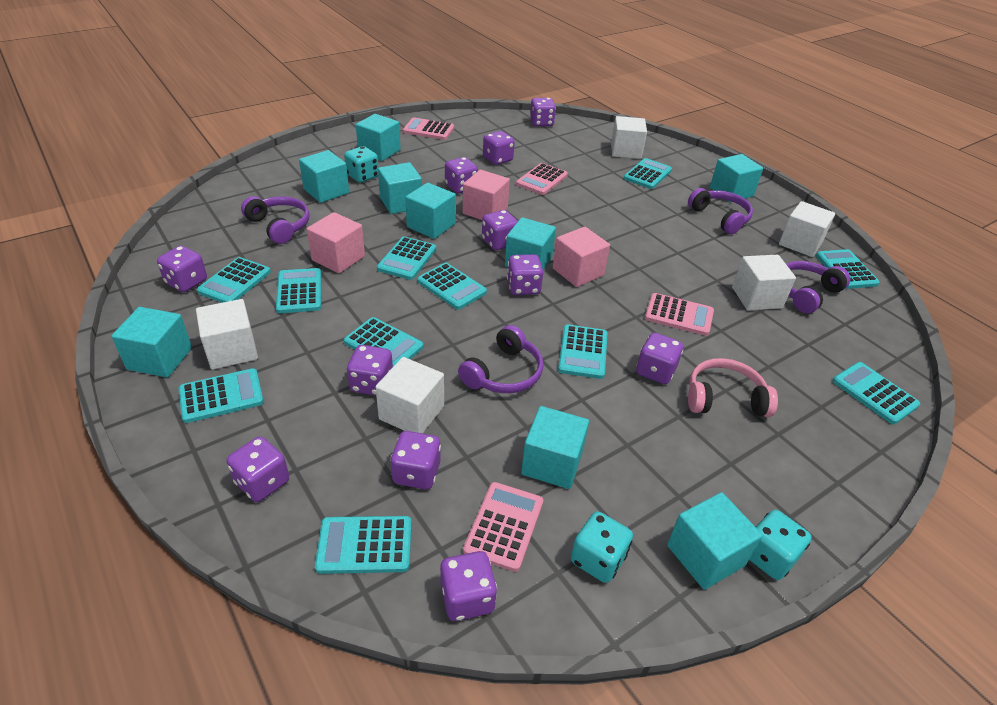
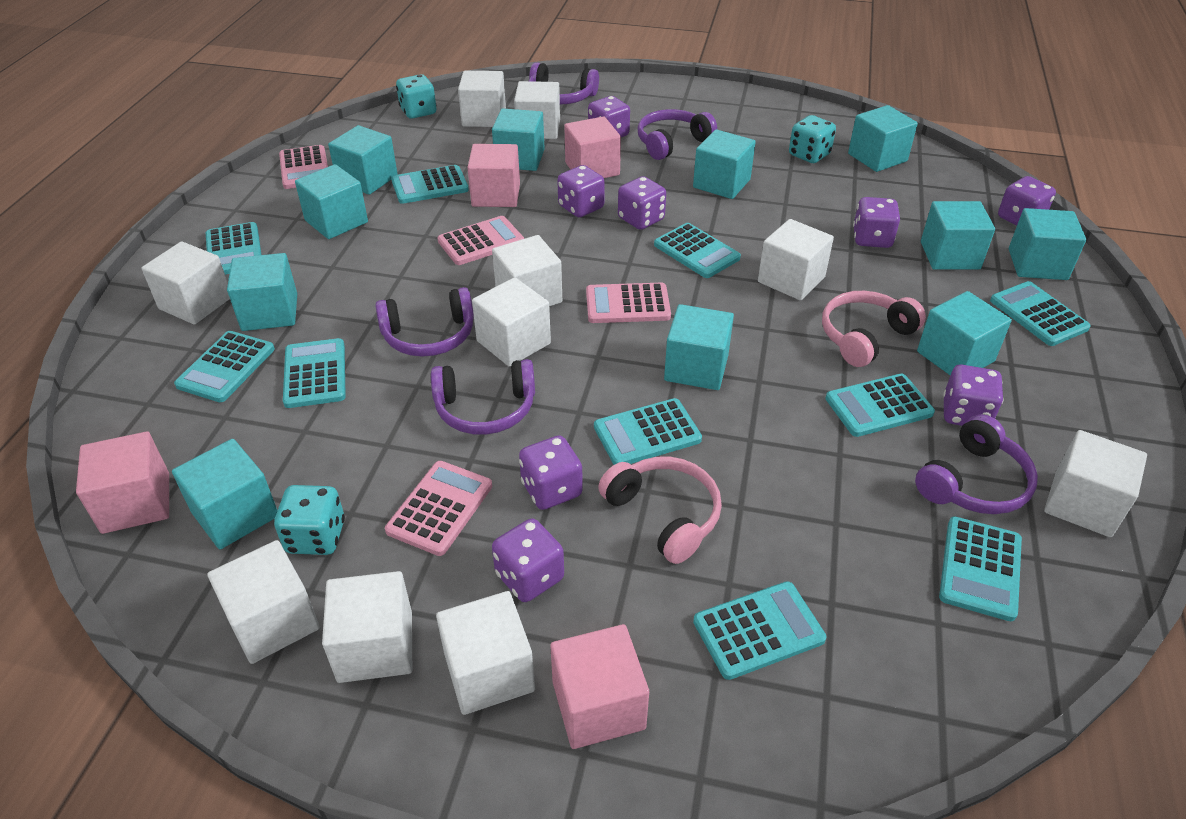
pink cube: [307,212,365,273] [463,170,510,220] [553,227,610,287] = 3 -> [76,431,169,534] [467,144,520,207] [550,624,649,749] [564,116,621,178] = 4
pink headphones: [688,358,778,417] = 1 -> [598,457,722,564] [822,291,926,367] = 2
purple dice: [157,246,207,292] [227,436,289,502] [347,345,393,396] [390,431,441,489] [440,551,497,621] [445,157,478,193] [482,210,518,250] [483,131,515,165] [507,254,543,295] [530,98,556,126] [636,333,683,384] = 11 -> [492,518,564,602] [519,435,583,510] [557,165,605,217] [588,96,630,137] [618,176,666,230] [853,197,900,248] [943,364,1004,426] [998,176,1056,226] = 8
purple headphones: [241,196,310,244] [458,325,543,393] [688,188,753,234] [786,261,850,313] = 4 -> [375,287,474,357] [431,359,535,435] [529,62,599,105] [638,109,717,160] [915,414,1038,514] = 5
turquoise calculator: [179,368,264,423] [197,257,271,303] [276,268,321,313] [315,516,412,574] [344,317,424,366] [377,236,436,280] [417,263,487,310] [558,324,608,379] [623,158,672,189] [816,249,880,289] [832,362,920,424] = 11 -> [174,331,275,402] [206,222,261,275] [283,338,346,408] [391,165,469,204] [594,398,702,465] [654,223,741,278] [693,581,826,680] [825,374,935,437] [939,516,1022,621] [990,281,1091,346] = 10
turquoise cube: [112,307,192,377] [299,150,349,203] [356,114,401,161] [378,162,422,214] [405,183,456,239] [505,217,556,270] [521,406,589,489] [667,492,763,590] [710,154,763,202] = 9 -> [172,439,278,549] [227,253,297,331] [295,164,368,239] [328,125,398,195] [492,108,545,171] [664,304,734,390] [693,129,756,199] [848,105,918,172] [917,291,1012,375] [921,201,995,270] [1009,208,1086,280] = 11
white cube: [196,299,258,370] [376,357,444,433] [611,116,647,159] [732,255,796,311] [779,201,835,257] = 5 -> [142,241,230,325] [207,540,320,664] [322,571,412,683] [436,591,535,715] [458,71,506,127] [472,277,551,367] [492,235,562,306] [514,81,560,139] [758,219,834,300] [1044,430,1147,537] = 10

